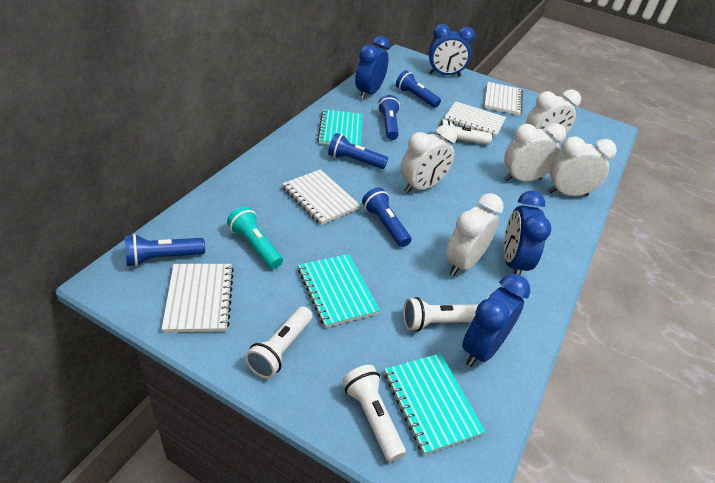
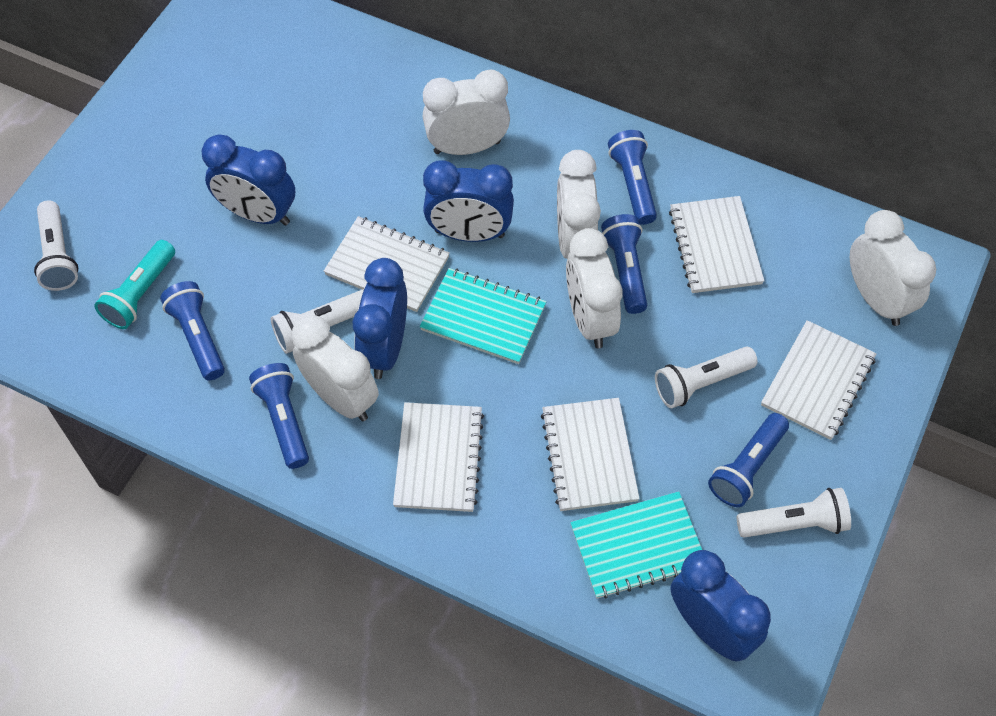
turquoise notebook: [298,254,380,328] [317,109,363,146] [384,353,485,455] = 3 -> [420,268,547,364] [570,491,702,599] = 2
white notebook: [162,264,234,333] [282,169,361,225] [444,101,506,137] [484,82,523,115] = 4 -> [324,216,450,312] [393,402,484,512] [541,398,640,511] [669,196,764,293] [761,320,877,440] = 5

